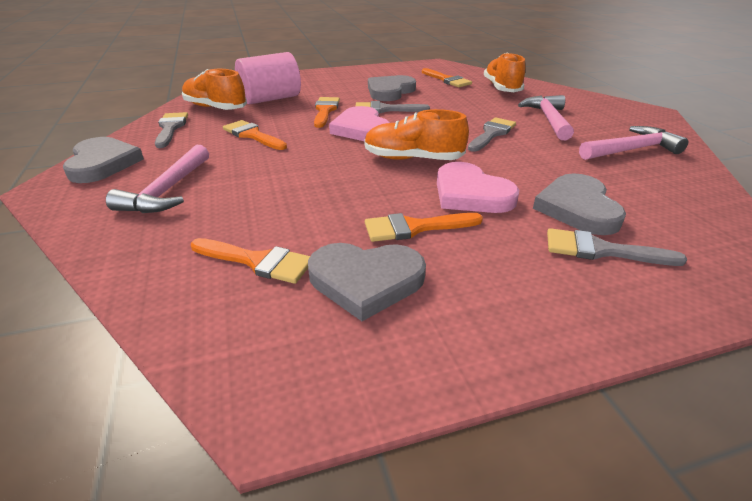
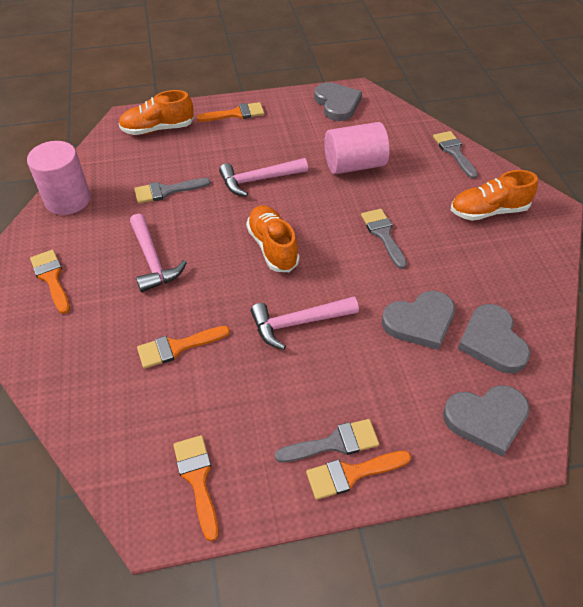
pink cylinder: [235,52,301,105] = 1 -> [27,141,90,215] [324,122,390,174] = 2
pink heart: [329,106,390,141] [437,162,519,213] = 2 -> none = 0

